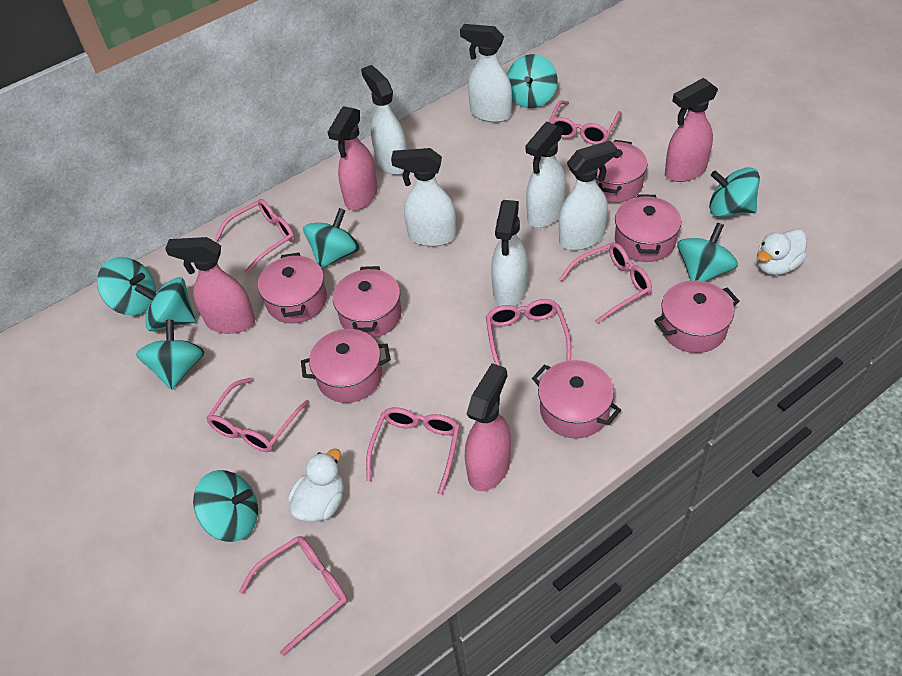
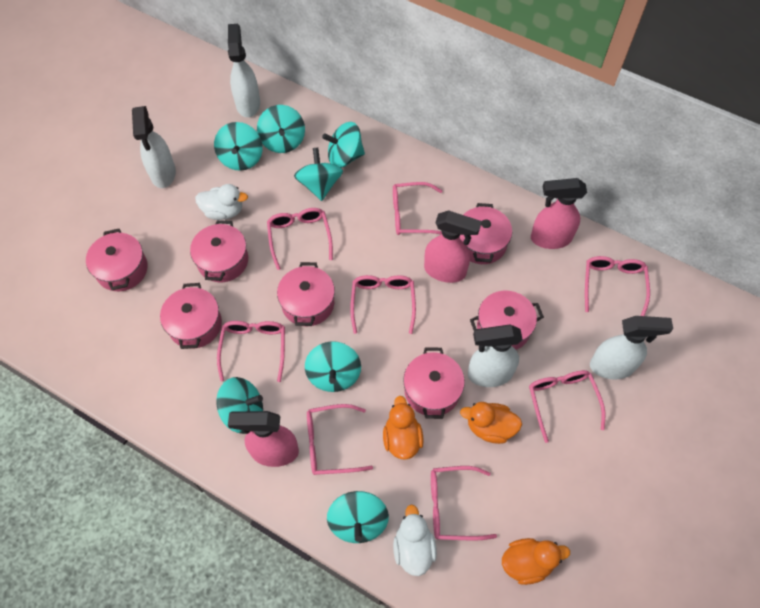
orange duck: none = 0 -> [383,396,424,460] [460,402,522,444] [502,538,570,585] = 3
pink glasses: [206,378,310,452] [214,199,295,274] [239,536,348,656] [366,407,460,495] [486,299,571,366] [549,100,621,145] [559,243,652,324] = 7 -> [217,321,285,382] [267,208,333,270] [307,404,373,475] [350,275,416,334] [393,182,443,235] [431,466,497,540] [529,370,605,443] [585,256,650,316] = 8
pink spray bottle: [165,237,255,334] [328,106,378,210] [465,363,511,491] [665,78,718,182] = 4 -> [228,411,299,467] [424,210,482,283] [531,178,587,249] = 3
turquoise spinning top: [97,257,156,315] [134,277,196,331] [136,320,204,390] [193,470,258,542] [303,208,360,269] [507,54,558,108] [677,223,738,282] [709,167,760,217] = 8 -> [214,122,263,171] [216,377,263,434] [257,105,305,153] [294,148,343,201] [305,341,361,392] [322,122,365,168] [327,491,389,543] = 7
white spray bottle: [361,65,407,175] [391,148,456,247] [460,24,512,123] [491,200,528,306] [525,122,566,228] [559,141,617,250] = 6 -> [132,106,176,188] [228,24,260,117] [468,324,523,387] [590,316,673,380] = 4

